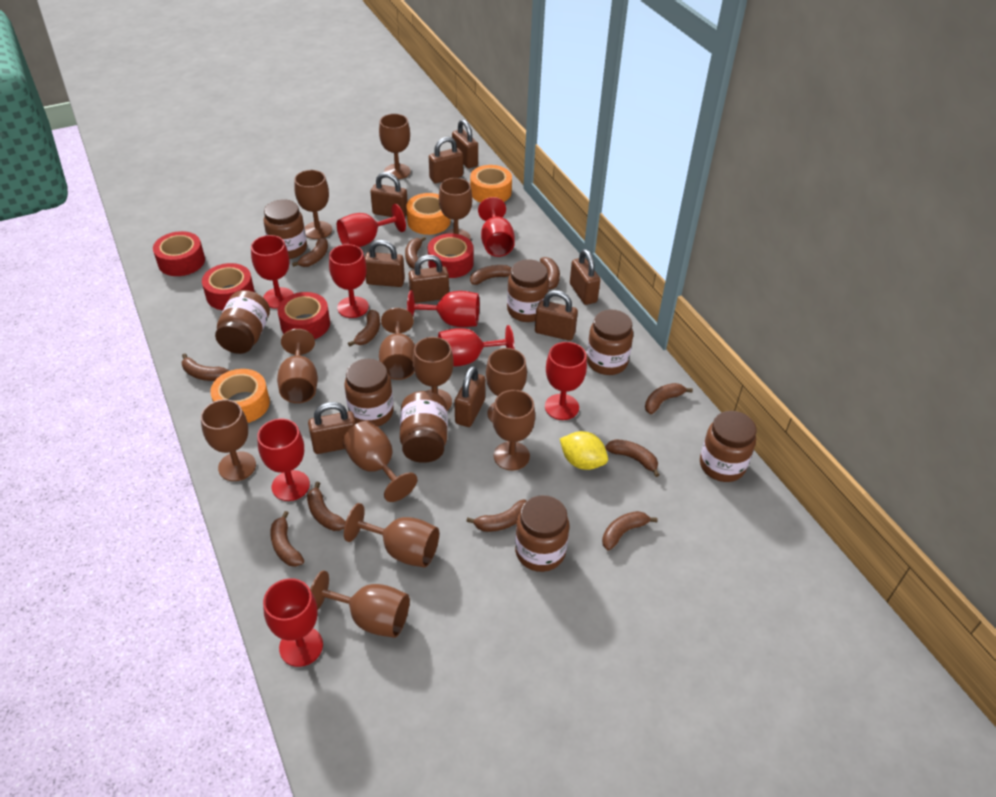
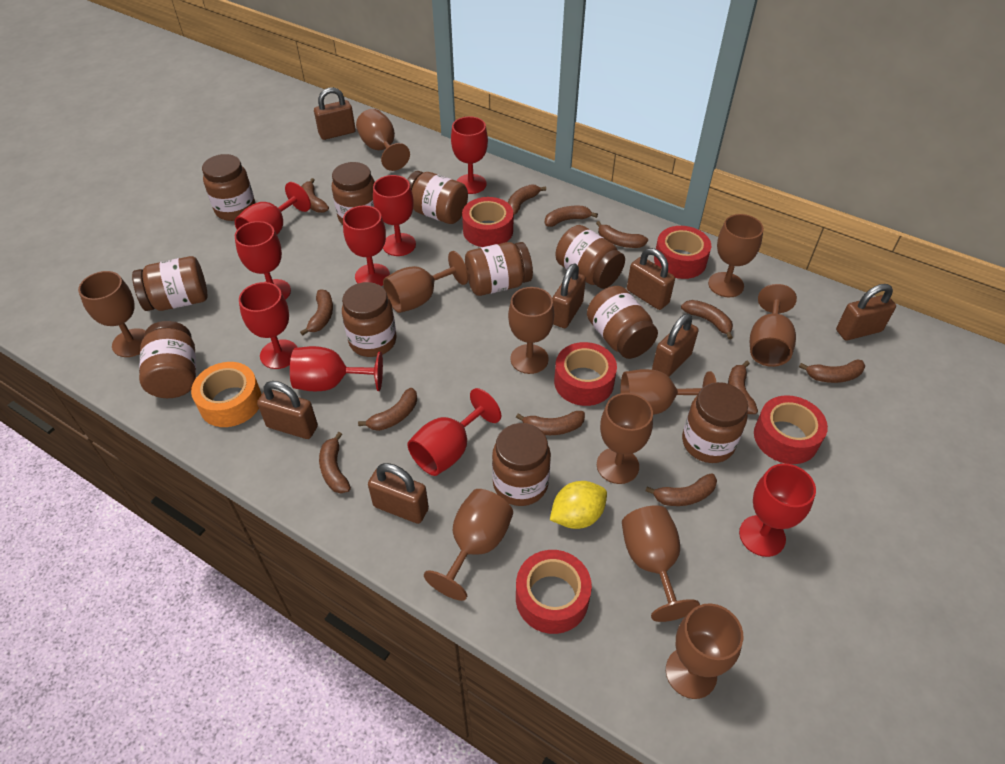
brown goblet: [201,399,256,481] [277,329,318,403] [294,170,332,239] [310,570,410,638] [343,420,417,502] [344,503,439,568] [379,114,411,179] [379,308,415,380] [413,337,454,411] [439,178,472,240] [486,348,527,423] [492,390,535,471] = 12 -> [78,271,146,357] [356,109,410,171] [383,251,468,313] [424,489,513,601] [508,287,554,374] [597,393,653,484] [620,369,716,415] [622,505,700,622] [666,603,743,699] [708,214,764,297] [750,284,797,367] = 11
brown jar: [215,290,270,354] [264,199,307,259] [344,359,394,426] [400,391,447,463] [507,259,549,322] [515,495,569,572] [586,309,633,375] [700,411,757,482] = 8 -> [132,256,207,311] [139,321,196,398] [202,154,256,221] [332,162,375,225] [342,282,396,357] [407,171,468,224] [465,242,533,296] [492,423,551,506] [556,225,625,289] [587,286,658,359] [682,382,748,463] = 11
brown padlock: [308,402,356,454] [365,240,405,287] [370,172,408,217] [409,255,449,303] [429,137,463,183] [452,119,478,169] [455,366,485,427] [535,290,578,341] [570,249,600,305] = 9 -> [257,381,318,439] [314,87,356,140] [368,463,429,524] [552,263,586,328] [627,248,675,310] [652,314,698,377] [836,284,896,340] = 7
orange tape: [210,369,270,423] [406,193,450,235] [470,165,512,203] = 3 -> [191,362,262,427] = 1
red tape: [153,231,205,276] [202,263,255,310] [277,292,330,339] [428,233,473,278] = 4 -> [462,197,514,247] [516,550,592,634] [554,342,617,406] [654,226,711,279] [754,395,828,464] = 5

